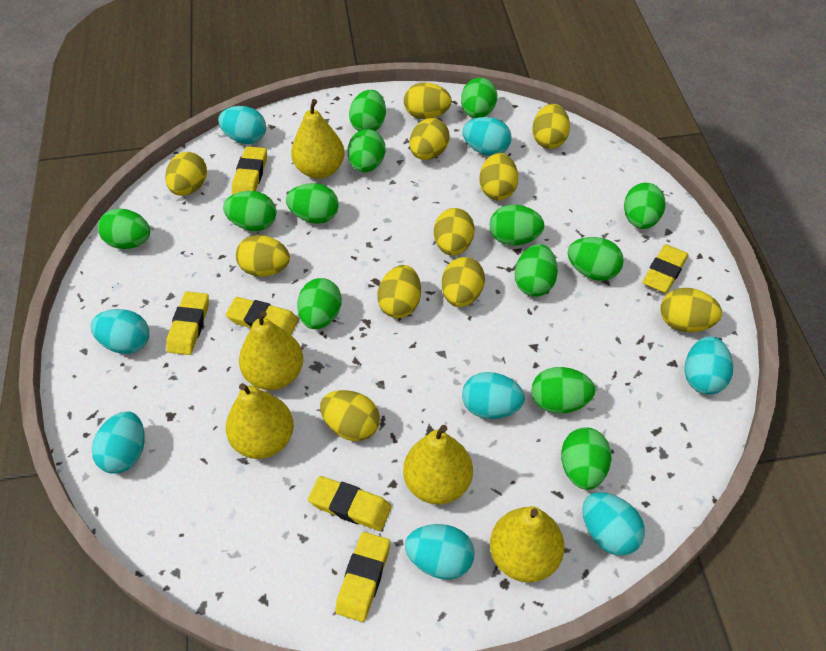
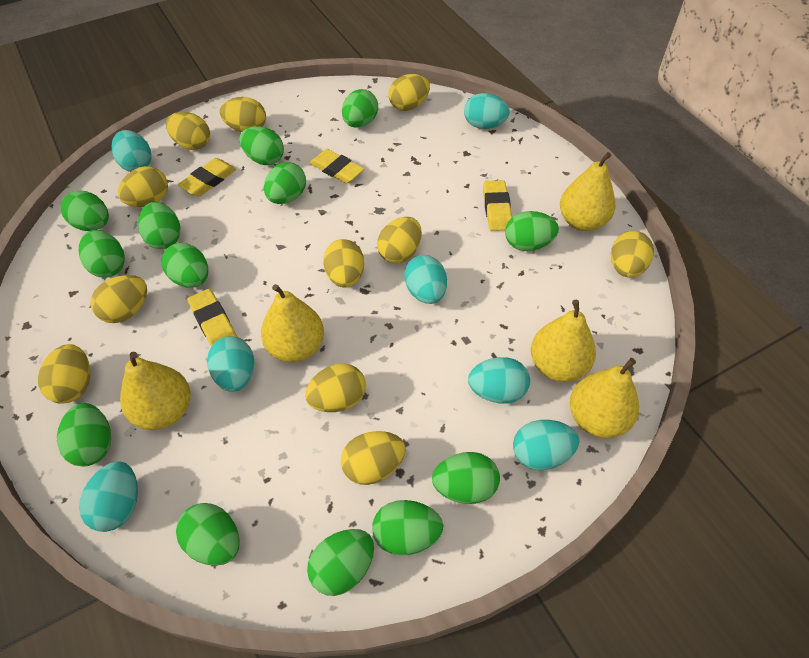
turquoise egg: [91,309,149,354] [91,411,144,474] [218,106,266,144] [405,524,475,579] [462,117,512,156] [462,372,525,419] [582,492,645,556] [684,336,733,395] = 8 -> [79,461,138,532] [111,130,152,172] [207,336,254,392] [404,255,447,304] [464,93,510,129] [468,357,530,404] [513,420,579,470] = 7
yellow eraser: [166,291,209,355] [226,297,299,335] [232,146,267,195] [308,476,392,531] [335,532,390,622] [642,244,689,293] = 6 -> [178,158,236,196] [187,289,238,347] [310,149,364,184] [483,180,512,231] = 4

